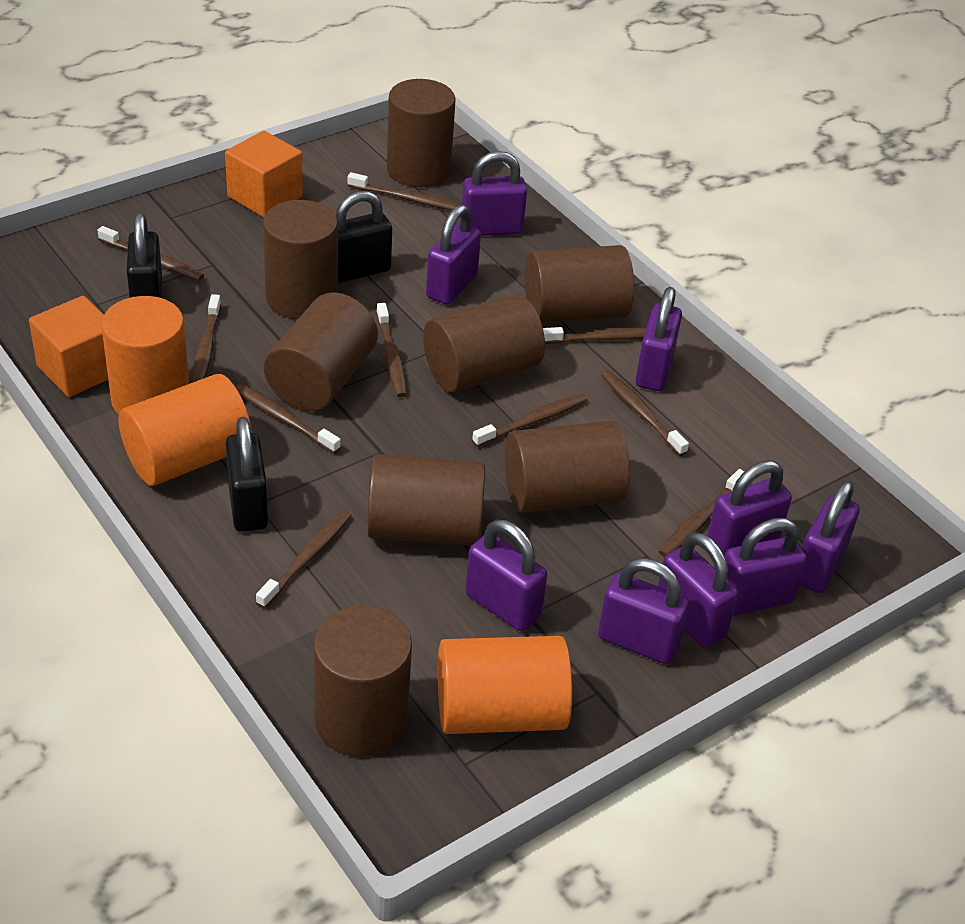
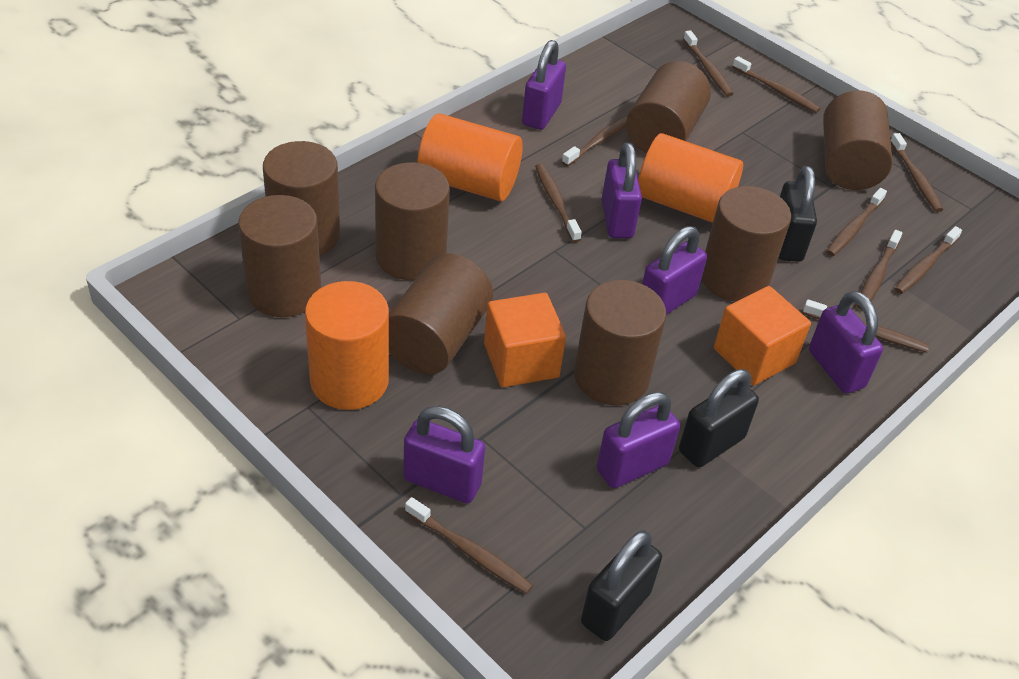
purple padlock: [426,204,481,305] [462,151,527,236] [465,520,547,632] [598,558,689,664] [635,287,682,391] [658,532,738,648] [707,460,792,556] [725,518,807,615] [799,481,860,593] = 9 -> [403,406,485,504] [522,40,566,130] [596,392,680,488] [602,143,642,238] [642,226,707,315] [809,291,883,393] = 6

